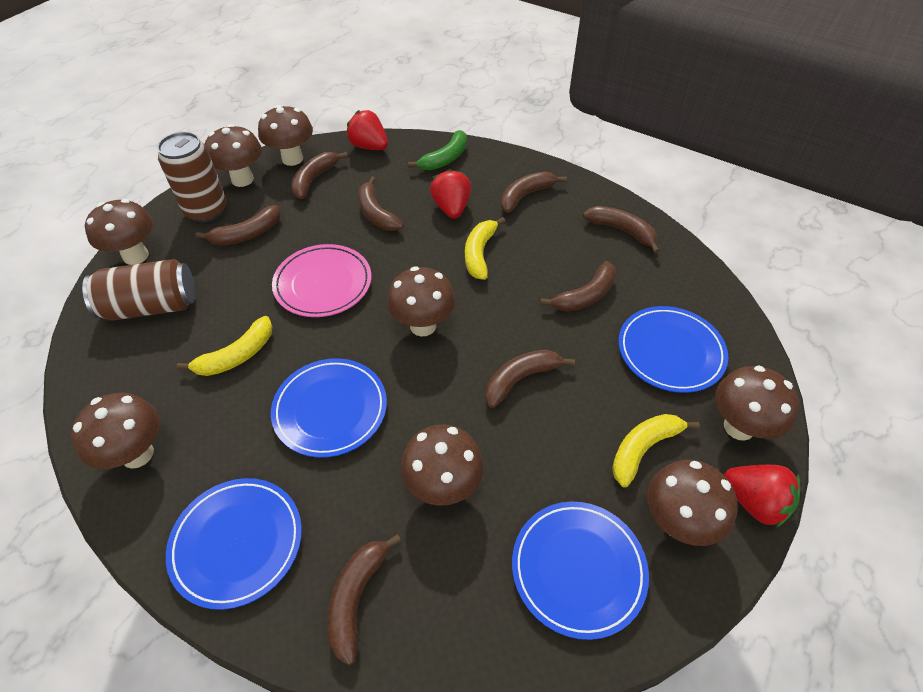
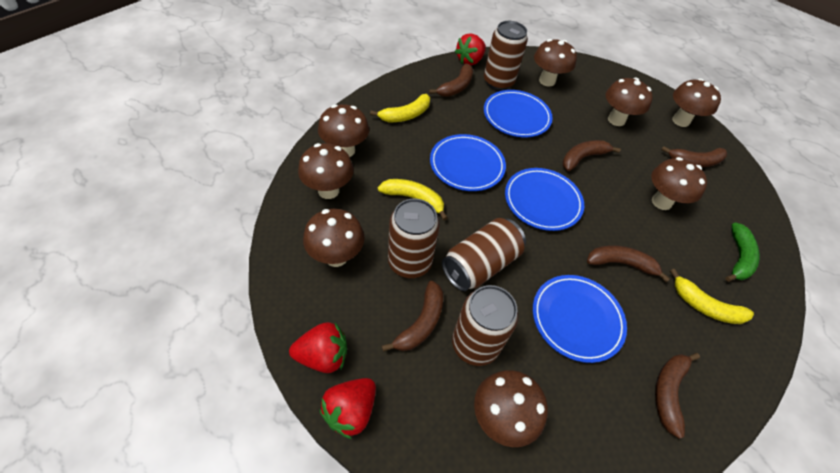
brown banana: [196,205,281,246] [291,152,348,199] [328,534,401,665] [358,176,404,231] [485,350,575,408] [501,171,567,213] [540,261,616,312] [583,206,660,253] = 8 -> [382,281,443,352] [429,64,473,97] [563,140,621,171] [587,245,670,282] [655,353,700,439] [661,146,727,167] = 6
brown can: [82,259,196,321] [157,132,227,222] = 2 -> [388,199,440,278] [442,218,526,291] [452,285,518,366] [484,21,528,90] = 4
pink plate: [272,244,371,317] = 1 -> none = 0

